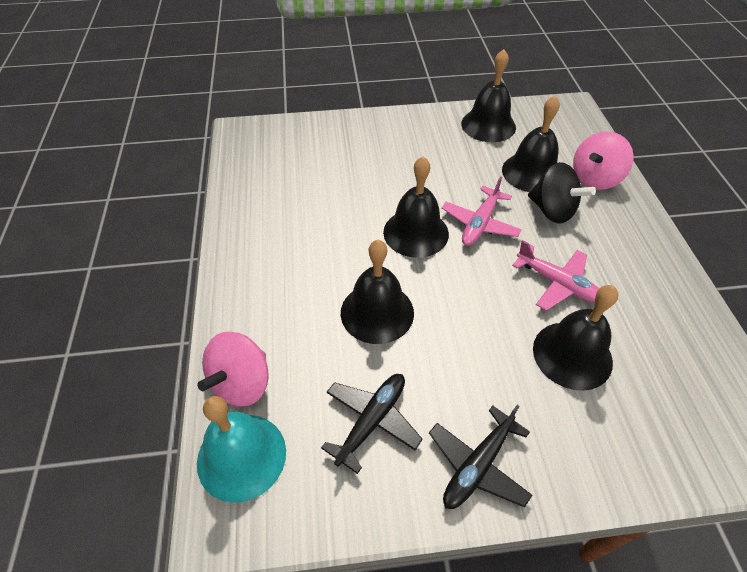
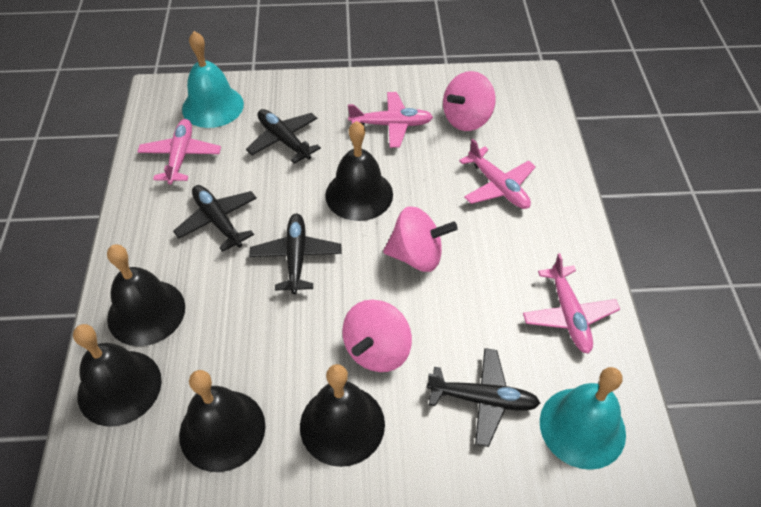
black plane: [321,374,423,474] [429,405,532,509] = 2 -> [173,185,257,252] [246,109,321,164] [249,213,341,294] [427,348,540,447] = 4
black spinning top: [528,162,596,223] = 1 -> none = 0
pink plane: [442,176,522,246] [512,240,600,311] = 2 -> [138,119,221,185] [348,92,433,148] [459,138,536,209] [523,253,620,354] = 4
pink spinning top: [197,332,269,406] [573,131,634,190] = 2 -> [343,300,412,372] [383,206,458,272] [443,71,496,131] = 3
turquoise bell: [197,396,286,503] = 1 -> [182,31,244,128] [540,367,626,470] = 2

